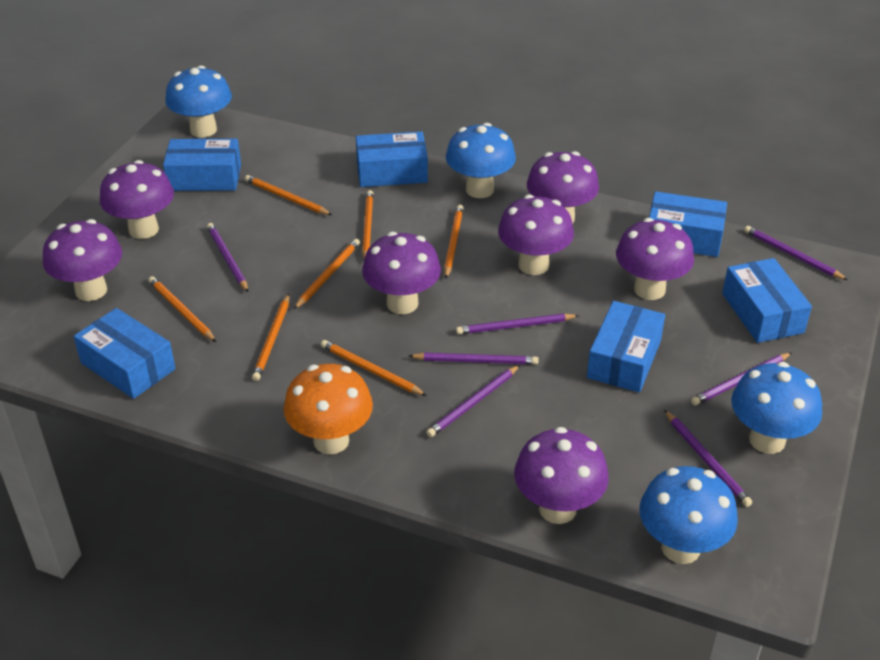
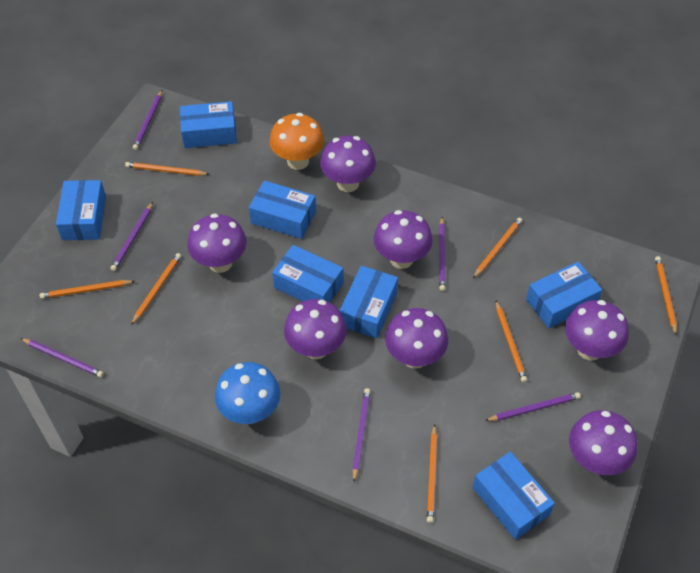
blue box: [74,308,176,399] [163,139,241,191] [356,131,428,187] [587,301,665,392] [649,191,727,257] [722,258,812,343] = 6 -> [56,180,106,240] [180,101,237,148] [249,181,316,239] [272,245,343,302] [340,266,398,338] [473,452,555,540] [526,261,602,328] = 7
blue mushroom: [165,66,232,138] [446,123,516,198] [639,466,738,564] [731,362,822,454] = 4 -> [215,362,280,424] = 1
purple pencil: [207,223,248,292] [409,352,539,365] [426,365,520,437] [456,314,579,335] [664,410,752,507] [691,353,791,406] [744,226,848,280] = 7 -> [20,338,104,377] [110,202,153,271] [133,90,162,150] [352,388,370,482] [439,217,445,291] [485,392,581,421] = 6

